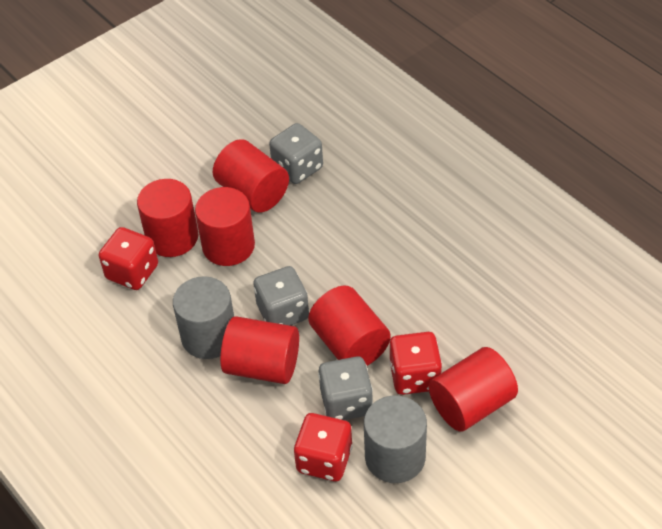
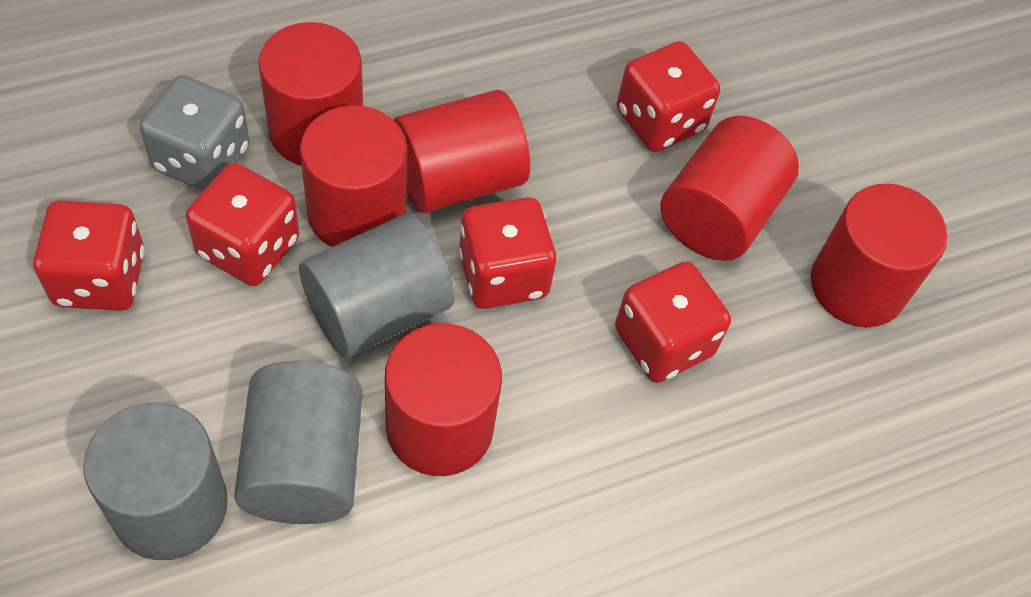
grey cylinder: [173,276,234,359] [364,395,427,483] = 2 -> [83,402,228,560] [234,361,363,524] [299,214,454,358] = 3
grey dice: [253,266,309,326] [269,123,323,184] [318,356,373,420] = 3 -> [140,75,250,191] = 1
red dice: [99,227,158,290] [294,413,352,481] [389,332,442,395] = 3 -> [33,200,144,311] [186,163,299,286] [459,197,557,309] [615,261,731,383] [617,41,720,152] = 5

